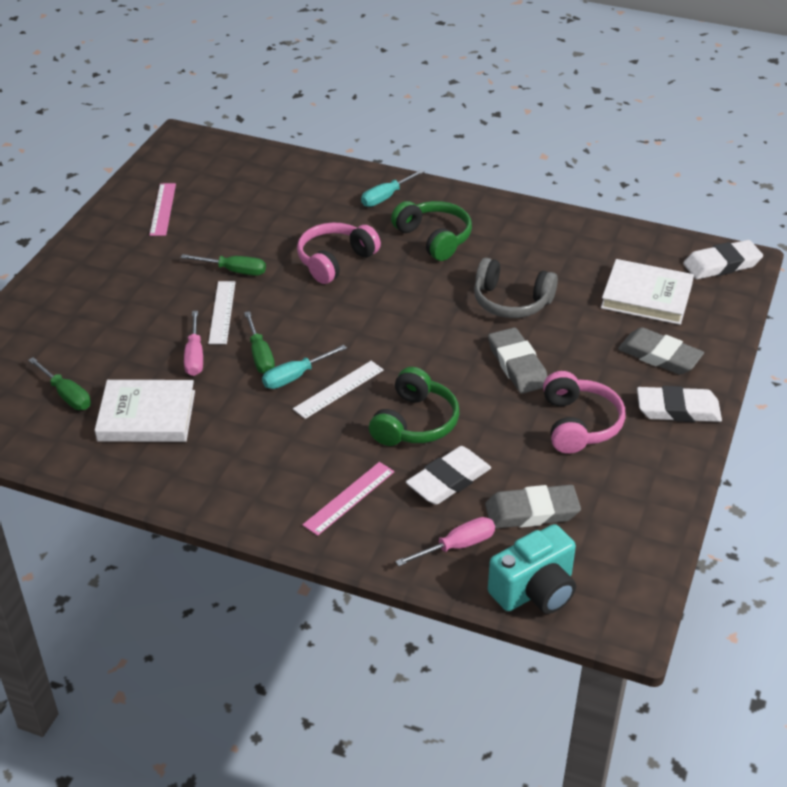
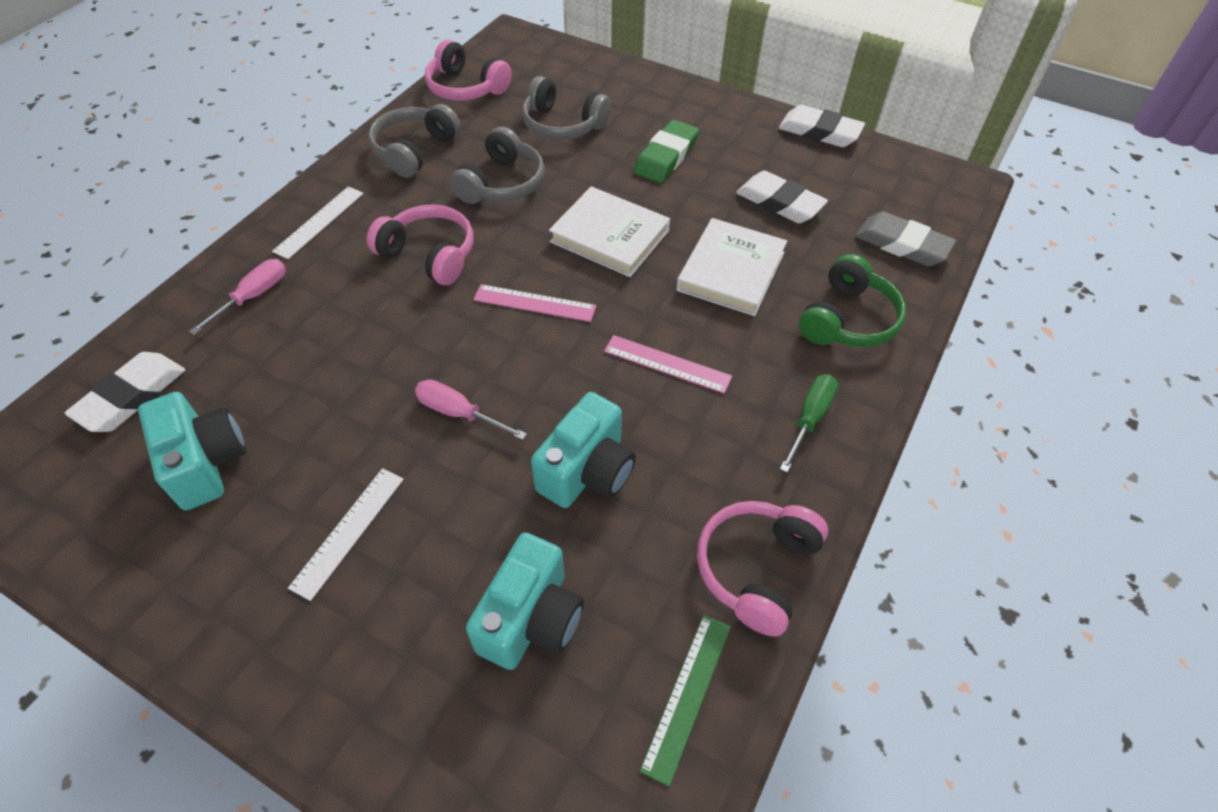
green eraser: none = 0 -> [633,120,699,183] = 1
green headphones: [369,367,459,446] [391,201,472,261] = 2 -> [799,254,906,347] = 1
green ruler: none = 0 -> [640,615,731,786] = 1
green screwdriver: [28,357,91,410] [181,254,266,276] [244,311,275,374] = 3 -> [780,374,838,473] = 1
grey eraser: [485,485,581,529] [488,328,548,394] [618,327,704,375] = 3 -> [855,211,956,266] = 1
grey headphones: [474,258,558,318] = 1 -> [368,104,461,178] [450,127,545,204] [522,76,611,140] = 3
pink headphones: [297,222,381,284] [543,371,626,454] = 2 -> [367,204,473,285] [425,39,512,101] [697,501,828,636] = 3
turquoise camera: [488,524,576,614] = 1 -> [138,392,246,510] [466,532,584,670] [531,392,636,508] = 3
turquoise screwdriver: [262,345,347,389] [361,169,425,207] = 2 -> none = 0

